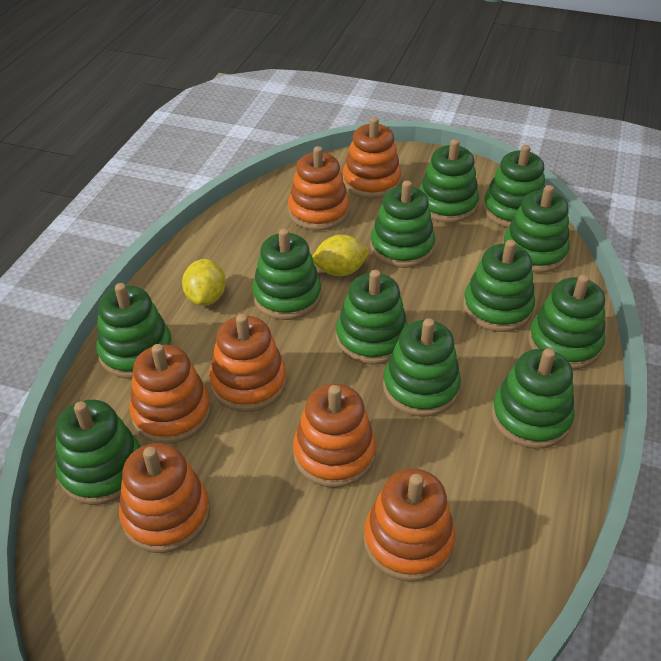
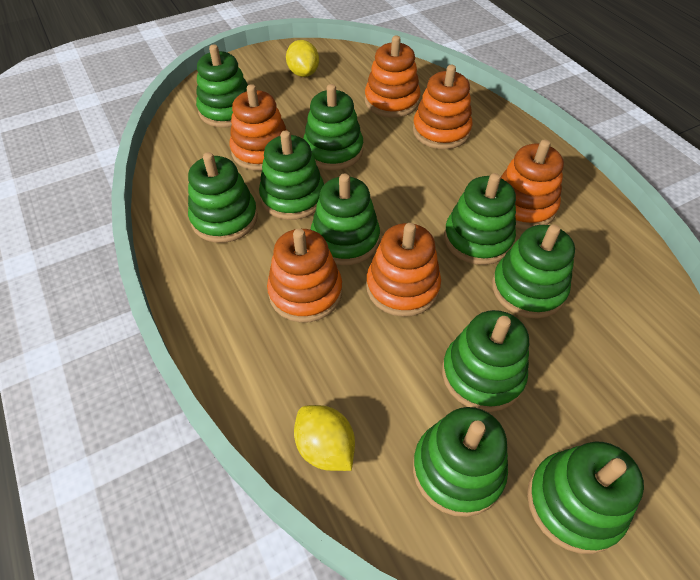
green stacking toy: [56,400,141,505] [96,283,173,379] [252,229,321,320] [336,270,408,365] [370,181,435,268] [383,318,461,417] [419,139,479,223] [463,240,535,332] [483,145,545,228] [492,348,575,449] [503,185,570,273] [528,274,605,370] = 12 -> [188,152,258,243] [196,44,248,128] [259,131,324,220] [303,84,363,170] [311,174,380,265] [413,407,508,517] [442,310,529,412] [444,173,516,265] [492,224,575,318] [527,441,644,554] = 10
orange stacking toy: [119,443,210,553] [129,344,211,444] [209,314,287,412] [288,146,349,231] [293,384,376,488] [343,117,401,199] [364,468,455,582] = 7 -> [230,84,287,171] [267,228,342,323] [365,35,421,118] [366,223,441,317] [413,65,472,149] [501,139,564,229] = 6

